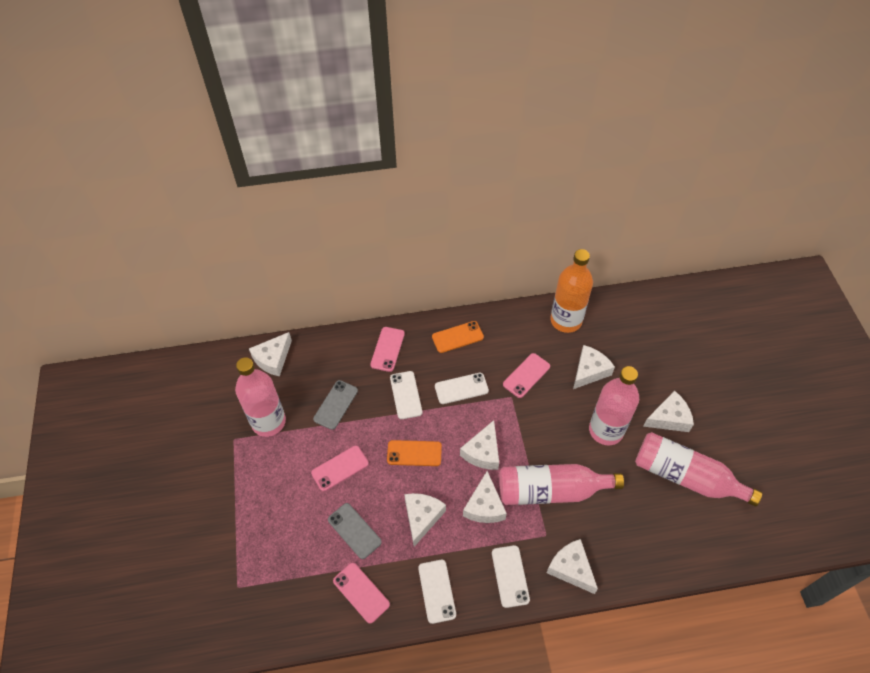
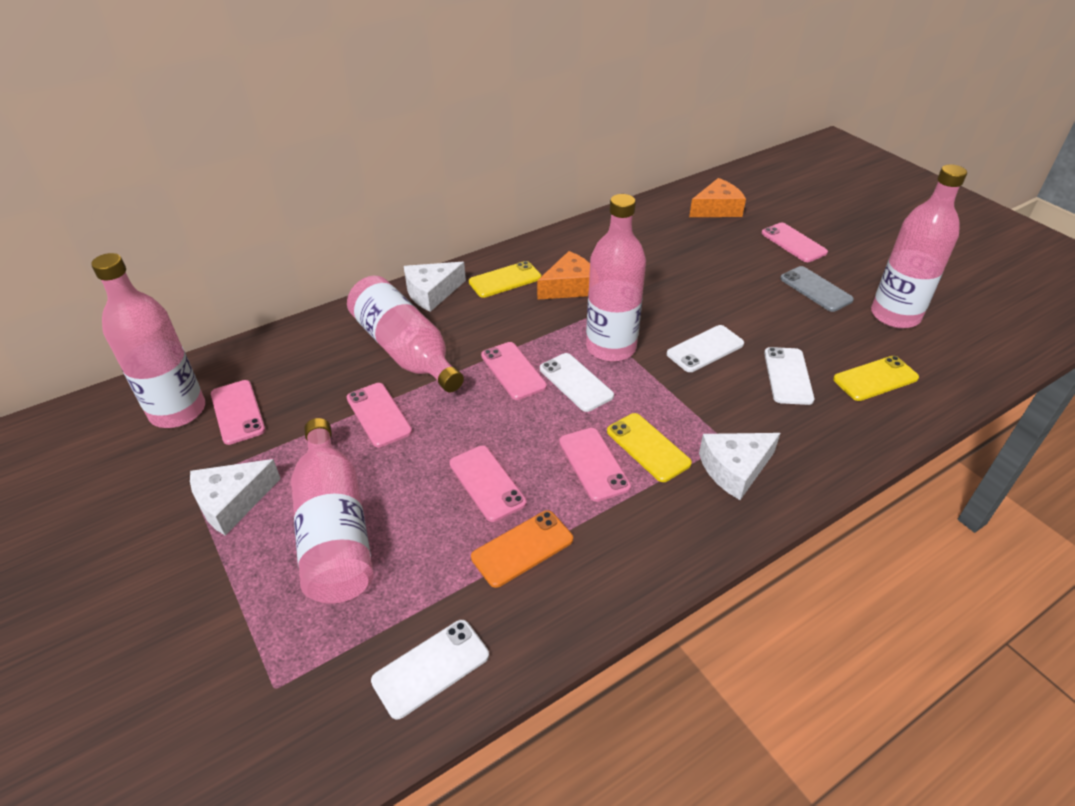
grey phone: [313,380,358,430] [328,503,382,559] = 2 -> [780,266,854,312] = 1
orange bottle: [551,249,593,333] = 1 -> none = 0
orange cheese: none = 0 -> [537,251,590,300] [689,178,746,217] = 2
orange phone: [387,440,442,466] [432,321,484,353] = 2 -> [471,510,573,588] = 1
pink bottle: [235,357,286,437] [499,464,624,505] [589,366,639,445] [635,432,762,507] = 4 -> [91,253,205,428] [291,418,374,604] [347,276,464,392] [586,194,646,362] [871,164,967,328] = 5
pink phone: [311,446,369,491] [333,563,390,624] [370,327,405,372] [503,353,550,398] = 4 -> [211,380,266,445] [347,383,412,447] [449,446,527,522] [481,342,547,400] [559,428,631,502] [762,223,828,262] = 6
white cheese: [249,332,292,376] [404,493,446,547] [460,420,499,470] [463,471,507,523] [547,539,598,594] [573,345,615,389] [643,391,694,432] = 7 -> [190,459,281,536] [404,262,466,312] [699,433,780,500] = 3
yellow phone: none = 0 -> [469,261,541,298] [607,413,692,482] [833,356,919,401] = 3

